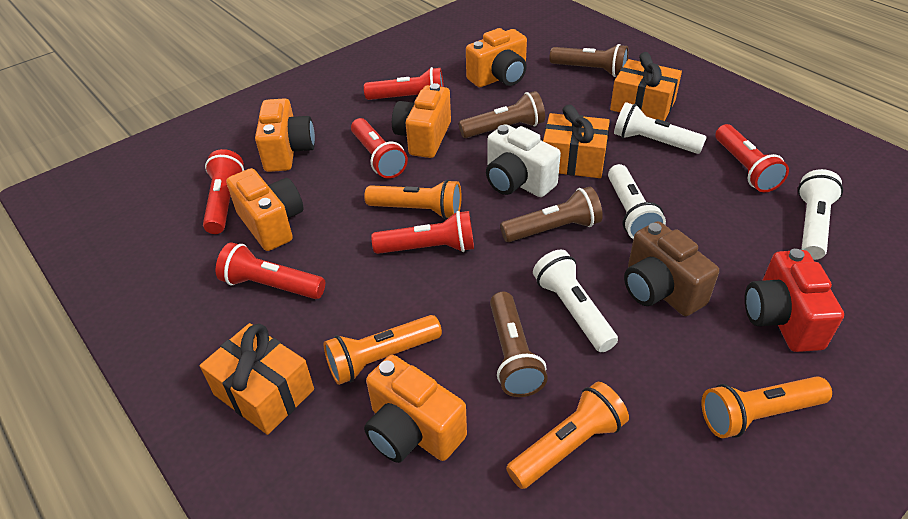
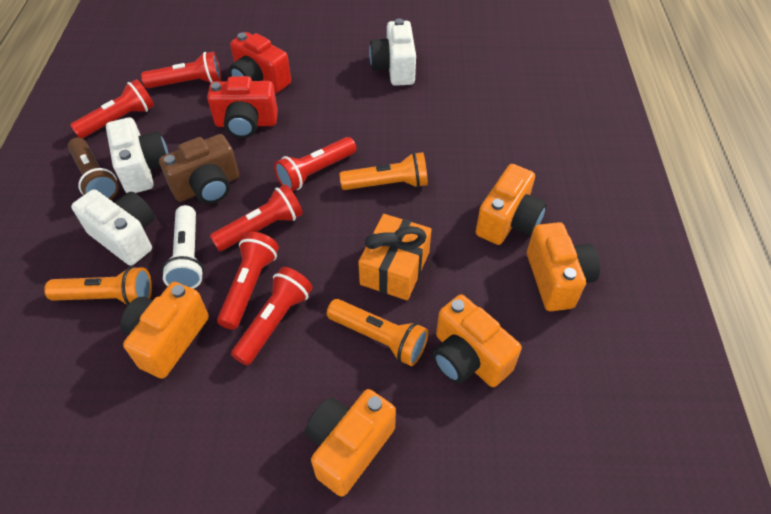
brown flashlight: [459,91,545,138] [490,292,548,397] [500,187,603,242] [549,44,629,77] = 4 -> [68,138,118,200] = 1
orange flashlight: [324,315,442,385] [364,179,461,219] [506,382,629,489] [702,376,832,438] = 4 -> [44,266,152,305] [327,299,429,366] [340,152,428,190] = 3
orange gift: [200,323,314,435] [543,105,610,178] [610,52,682,121] = 3 -> [358,214,432,301] = 1
red camera: [745,248,844,352] = 1 -> [207,76,278,138] [229,32,291,93] = 2
white camera: [486,124,561,197] = 1 -> [71,189,155,266] [106,117,169,193] [369,18,416,86] = 3
white flashlight: [533,249,618,352] [608,164,666,239] [614,102,707,154] [798,169,843,260] = 4 -> [162,205,204,289] = 1

